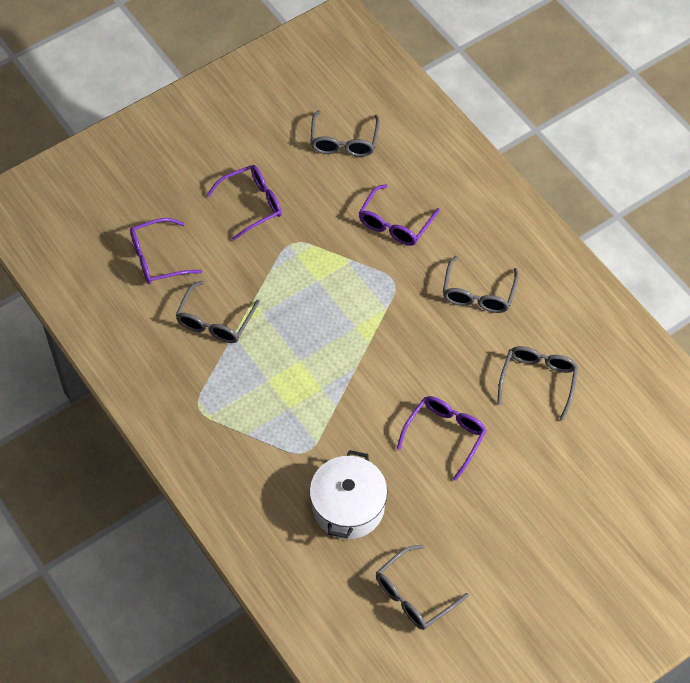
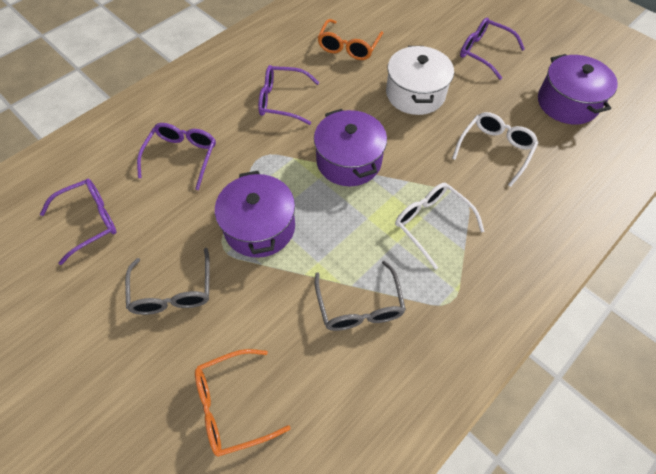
grey glasses: [175,281,260,343] [310,110,380,157] [376,545,469,630] [443,256,519,313] [497,346,578,421] = 5 -> [125,248,210,315] [315,260,406,331] = 2
orange glasses: none = 0 -> [195,349,291,457] [317,19,383,60] = 2
purple pot: none = 0 -> [215,171,295,258] [314,109,387,186] [538,54,618,125] = 3
white glasses: none = 0 -> [395,183,484,270] [452,112,538,187] = 2

